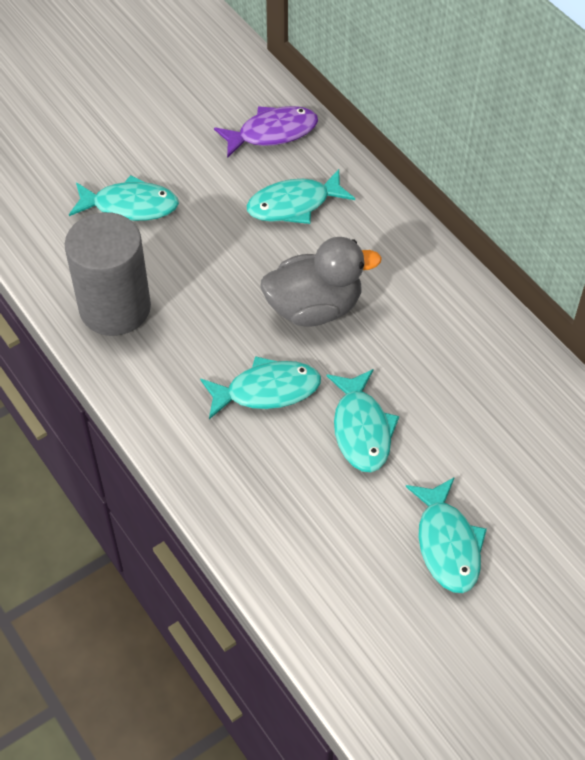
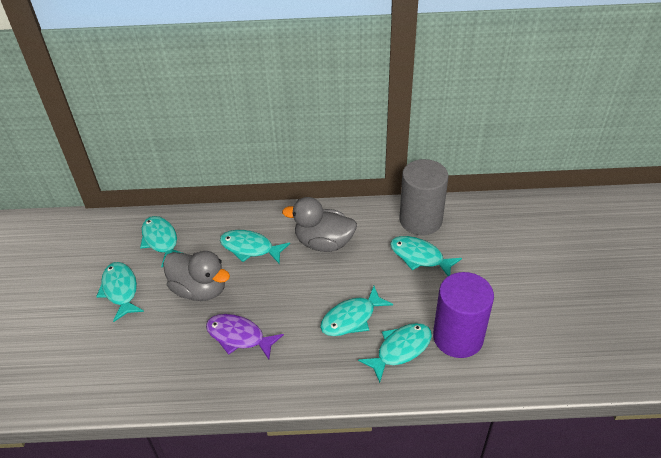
grey duck: [260,237,382,327] = 1 -> [163,251,230,301] [282,197,357,252] = 2
purple cylinder: none = 0 -> [433,272,494,358] = 1
turquoise fish: [69,175,179,221] [200,356,321,419] [246,169,355,224] [327,369,399,472] [406,477,487,593] = 5 -> [96,262,144,322] [140,216,182,267] [220,230,290,264] [320,286,393,336] [358,323,432,383] [390,236,462,276] = 6

